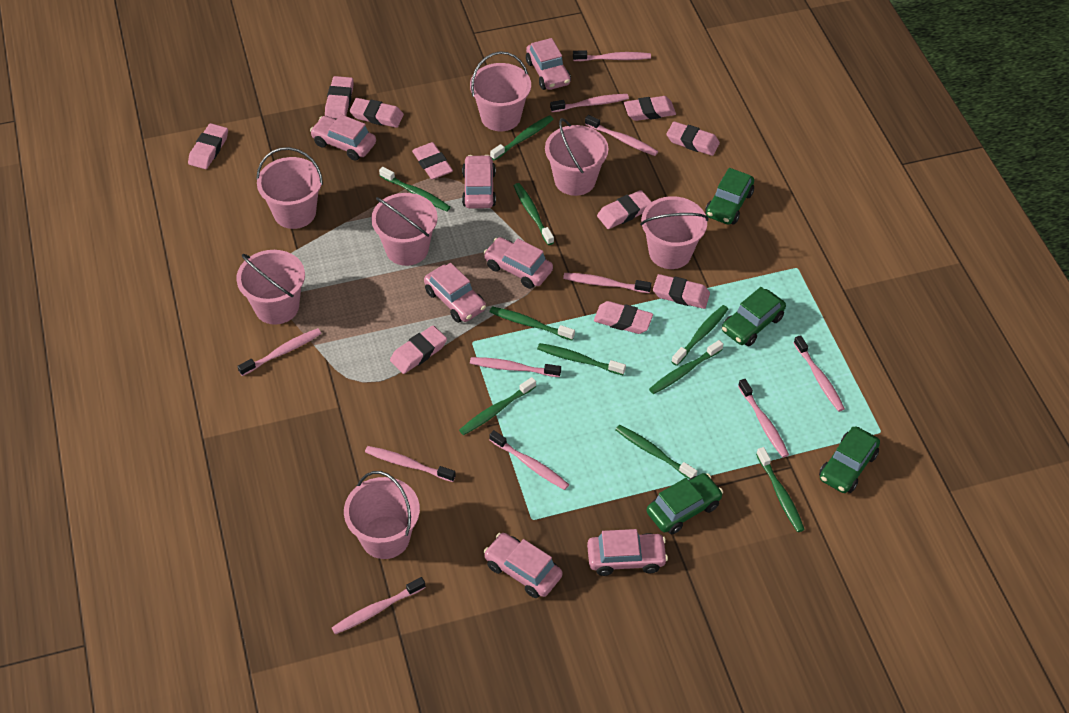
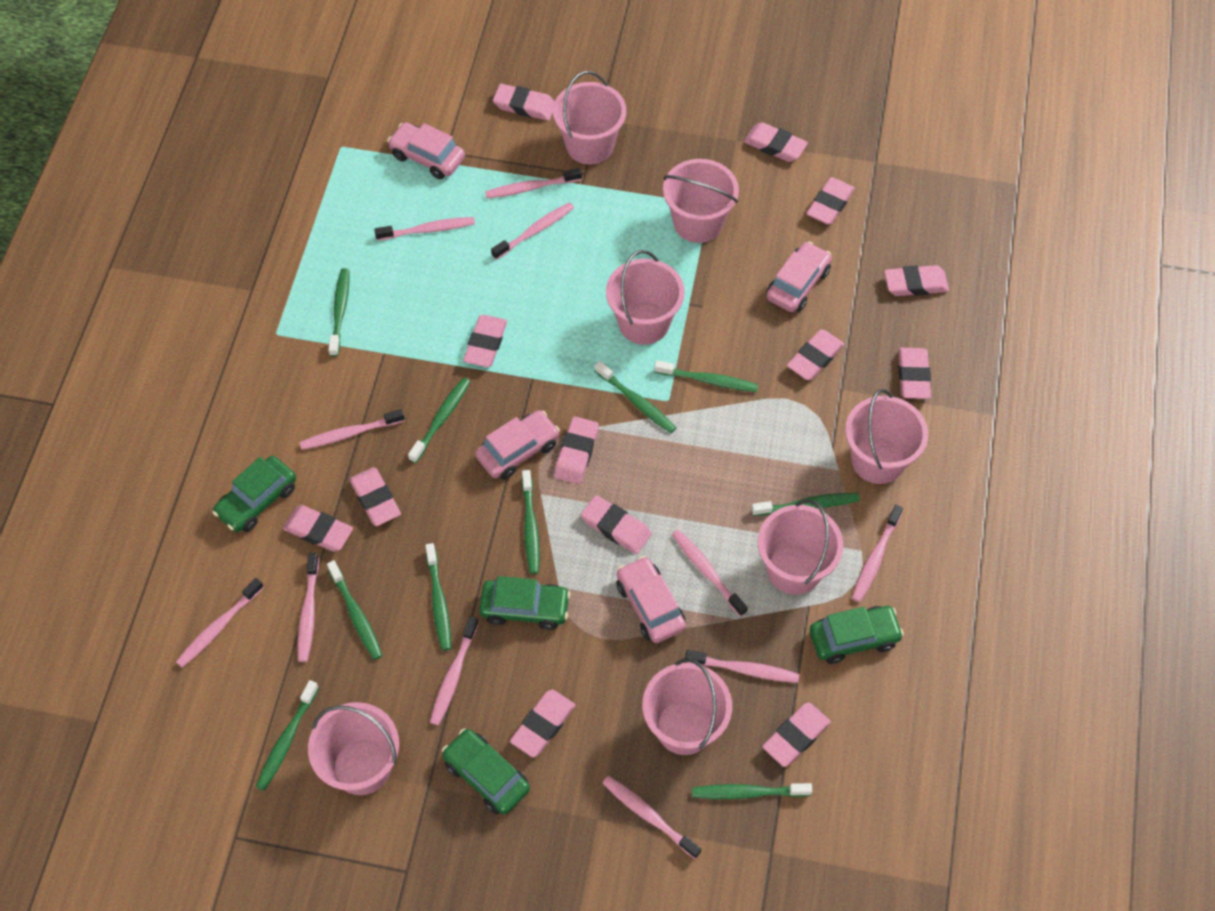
pink car: [310,114,376,161] [424,263,486,323] [462,155,496,209] [483,237,553,289] [484,533,562,598] [526,38,571,90] [587,529,668,576] = 7 -> [387,122,465,179] [475,410,560,480] [616,556,686,643] [766,241,832,312] = 4
pink eraser: [188,123,228,169] [325,76,354,119] [350,98,404,128] [390,325,447,374] [412,142,453,179] [594,301,653,334] [597,190,652,229] [624,96,676,121] [653,274,710,309] [666,121,720,156] = 10 -> [283,505,353,552] [349,467,401,526] [463,315,507,367] [493,84,555,121] [510,689,575,758] [554,417,599,484] [581,495,652,554] [743,122,808,162] [763,702,831,767] [787,330,845,380] [806,177,855,225] [884,265,949,296] [898,348,931,399] = 13

